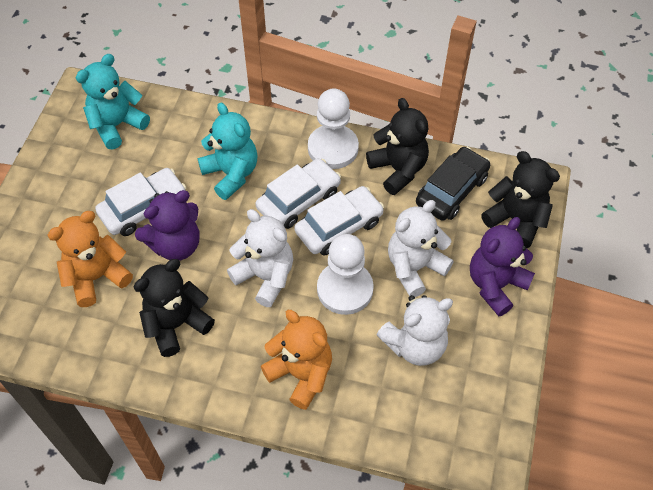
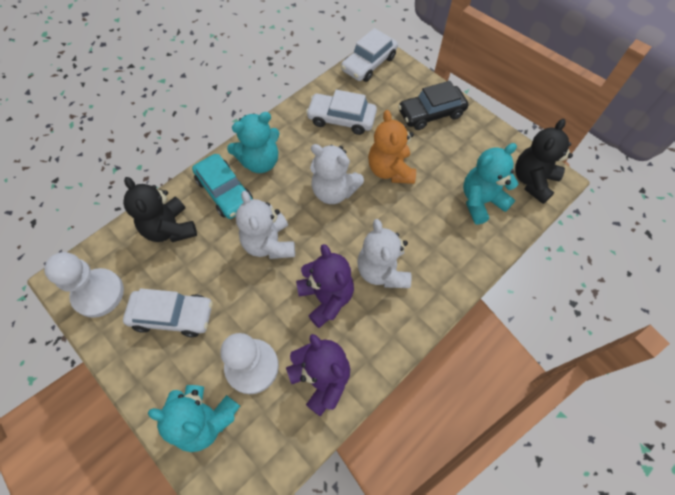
black teddy bear: [134,259,215,357] [366,98,429,195] [481,151,560,248] = 3 -> [123,177,197,242] [515,119,573,204] = 2
orange teddy bear: [47,211,133,307] [261,310,332,410] = 2 -> [368,110,416,184] = 1
turquoise car: none = 0 -> [192,154,253,219] = 1
turquoise teddy bear: [76,54,150,149] [198,102,258,200] = 2 -> [148,385,240,452] [227,112,280,173] [463,143,518,225] = 3

